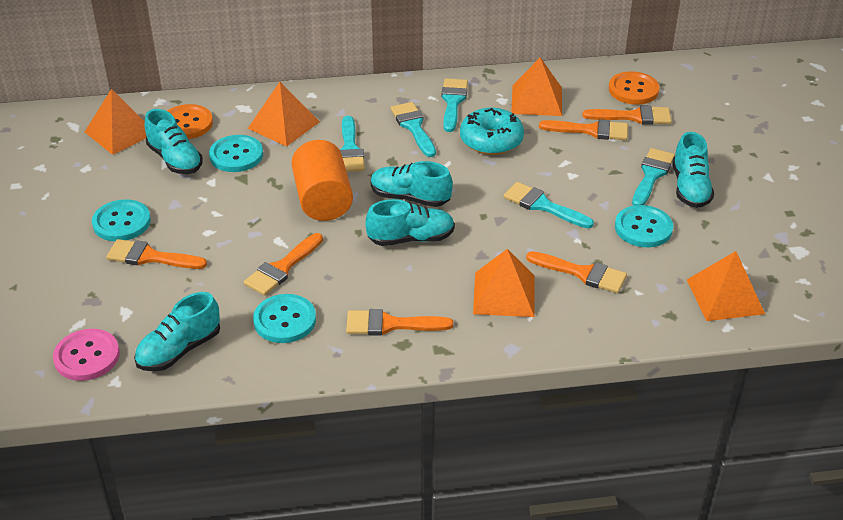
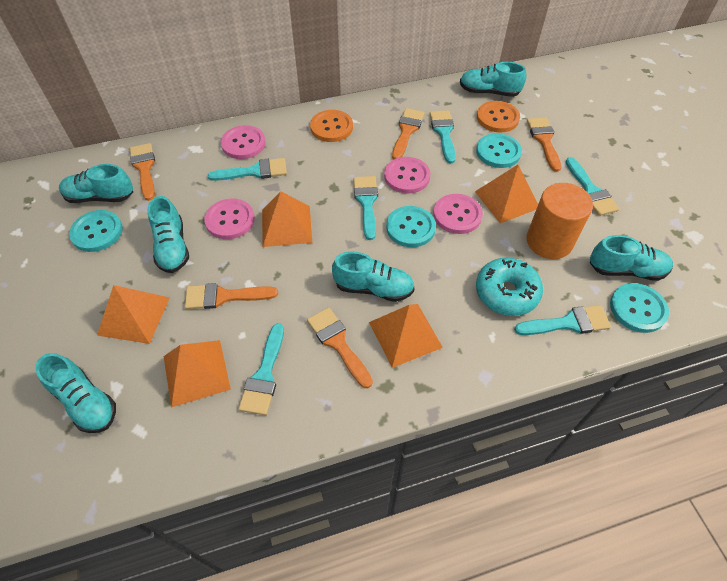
orange brush: [106,239,207,269] [244,233,323,296] [346,309,453,336] [526,251,627,293] [539,119,628,140] [582,105,672,125] = 6 -> [130,143,155,201] [185,283,278,309] [307,307,373,388] [392,108,425,159] [527,117,562,172] = 5
pink button: [53,329,120,381] = 1 -> [204,199,255,239] [221,125,266,159] [384,157,430,194] [433,194,483,234] = 4
turquoise brush: [340,116,365,172] [391,102,436,157] [441,78,468,132] [503,182,594,228] [632,148,675,206] = 5 -> [208,158,287,181] [238,323,284,415] [353,176,378,240] [430,110,456,164] [514,305,611,335] [566,157,619,216] = 6
turquoise shoe: [134,292,220,371] [144,109,203,174] [365,199,455,246] [371,161,453,207] [672,132,714,208] = 5 -> [35,353,116,433] [59,164,133,203] [148,196,189,273] [332,252,415,302] [460,62,526,97] [589,235,673,281] = 6

